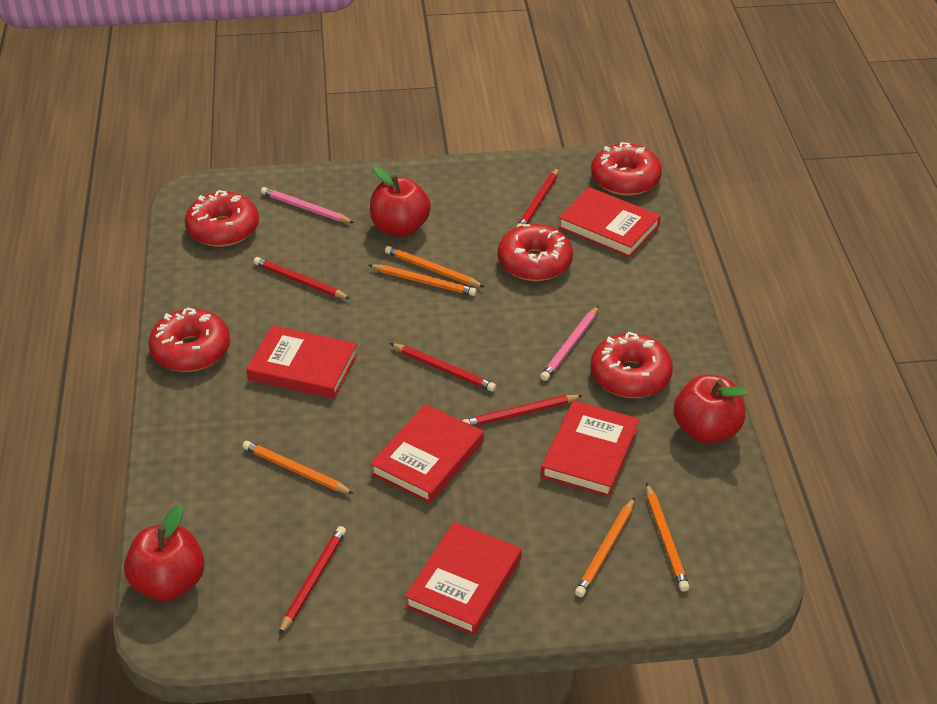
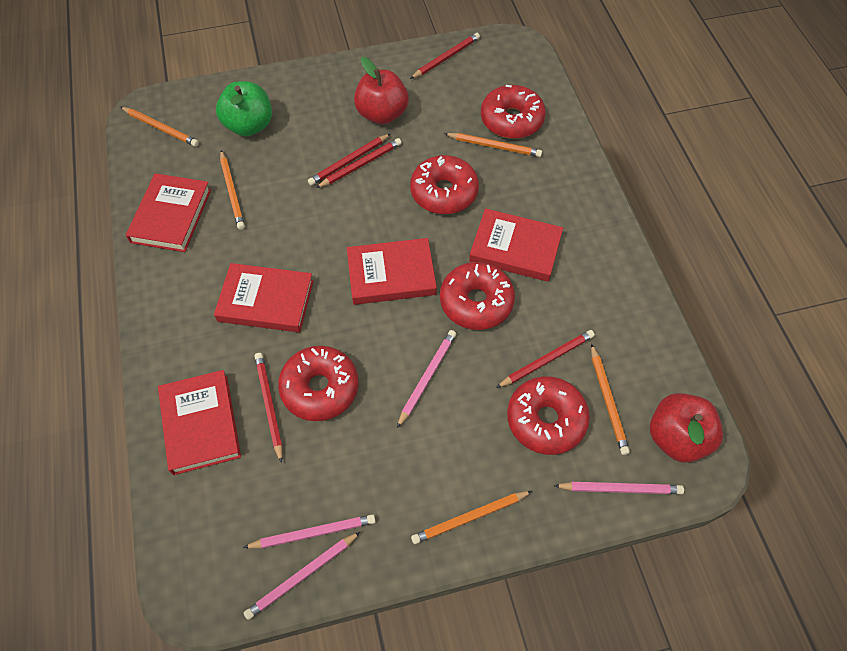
green apple: none = 0 -> [216,81,272,137] = 1
pink pencil: [261,187,354,223] [540,306,599,381] = 2 -> [243,514,375,548] [244,532,360,620] [397,330,456,428] [554,482,684,494] = 4
red apple: [124,504,205,601] [370,166,431,237] [674,374,748,444] = 3 -> [354,57,409,125] [650,393,723,463] = 2

